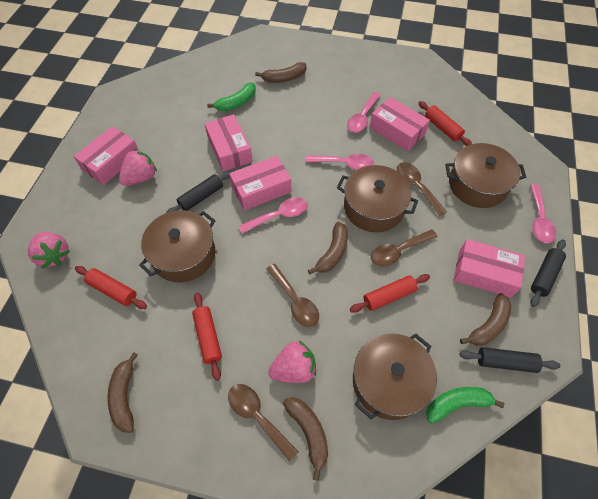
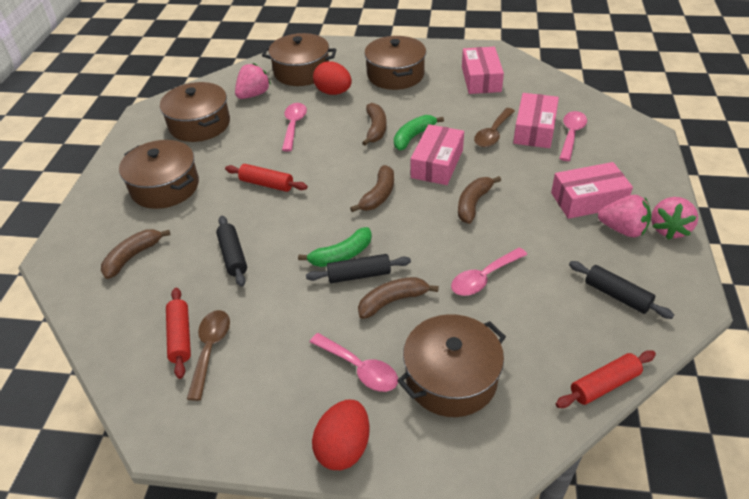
brown pot: [139,210,215,282] [337,165,418,232] [353,333,437,420] [445,143,526,208] = 4 -> [119,140,199,209] [160,82,230,142] [262,33,337,86] [364,36,426,90] [397,314,506,417] = 5
brown spoon: [228,384,299,462] [266,264,319,327] [371,229,437,266] [397,162,447,216] = 4 -> [187,310,230,401] [474,108,515,147] = 2
pink box: [74,126,139,185] [204,114,253,171] [229,156,291,211] [369,97,430,151] [454,239,525,298] = 5 -> [411,124,464,185] [462,47,504,94] [513,93,559,148] [551,162,633,219] = 4
red egg: none = 0 -> [312,400,370,470] [313,61,352,95] = 2
red rolling pin: [75,266,147,309] [192,293,222,381] [350,274,430,313] [419,101,472,146] = 4 -> [166,288,191,379] [225,164,307,192] [556,350,656,408] = 3

